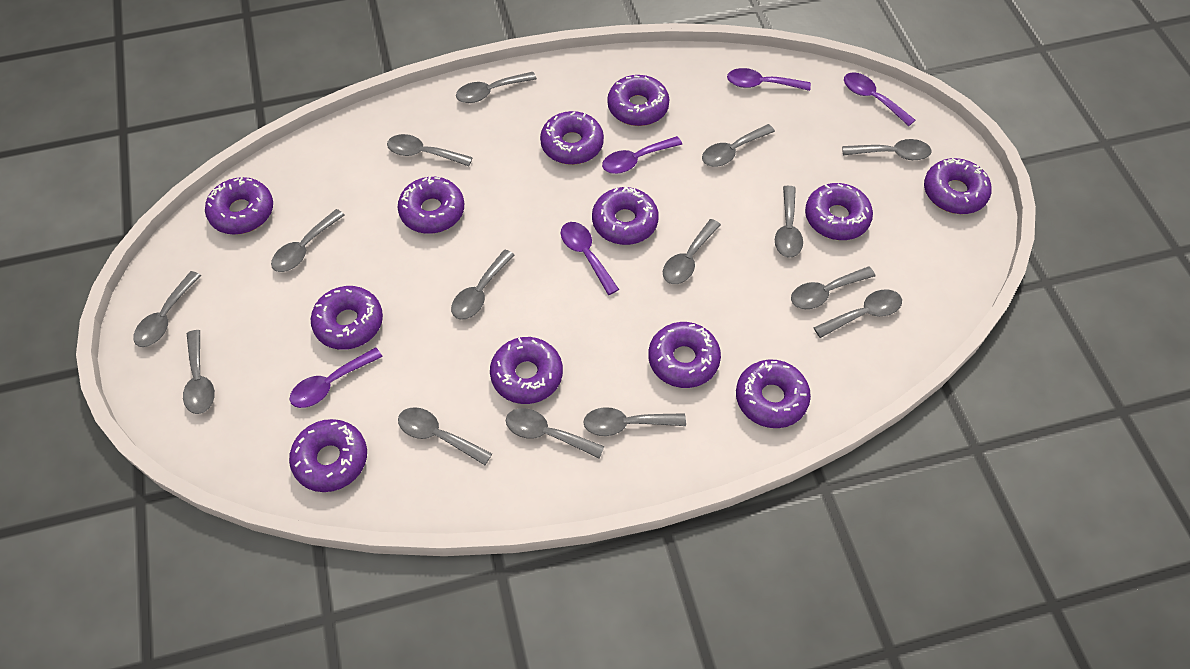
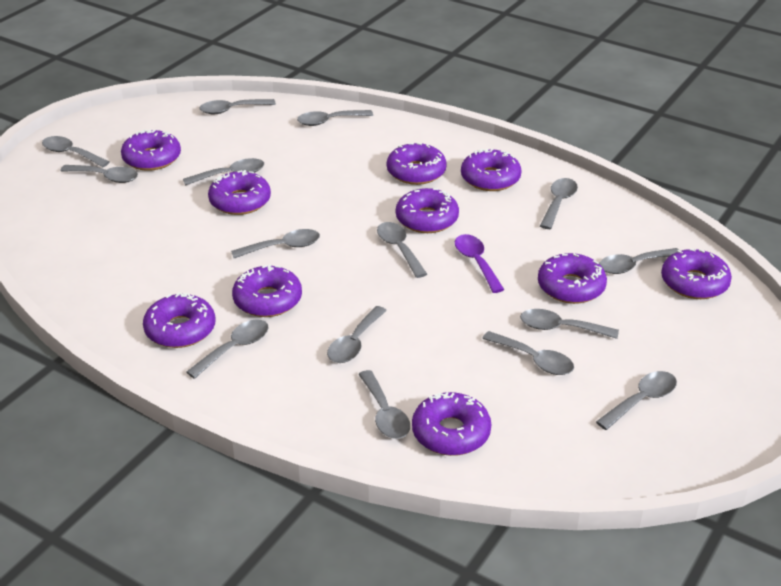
purple donut: [205,177,273,234] [289,419,367,492] [311,286,383,350] [397,176,464,234] [490,337,563,404] [540,111,604,165] [592,186,659,245] [607,75,670,126] [648,322,721,388] [736,359,811,428] [805,183,873,240] [924,158,992,214] = 12 -> [121,130,181,171] [143,293,216,348] [208,170,271,215] [232,264,302,317] [387,143,447,185] [396,188,459,233] [412,392,491,456] [461,149,522,191] [538,253,607,304] [661,249,732,299] = 10
purple spoon: [290,347,383,408] [560,222,619,295] [602,136,682,174] [727,68,811,91] [844,72,915,126] = 5 -> [455,234,504,293] = 1

